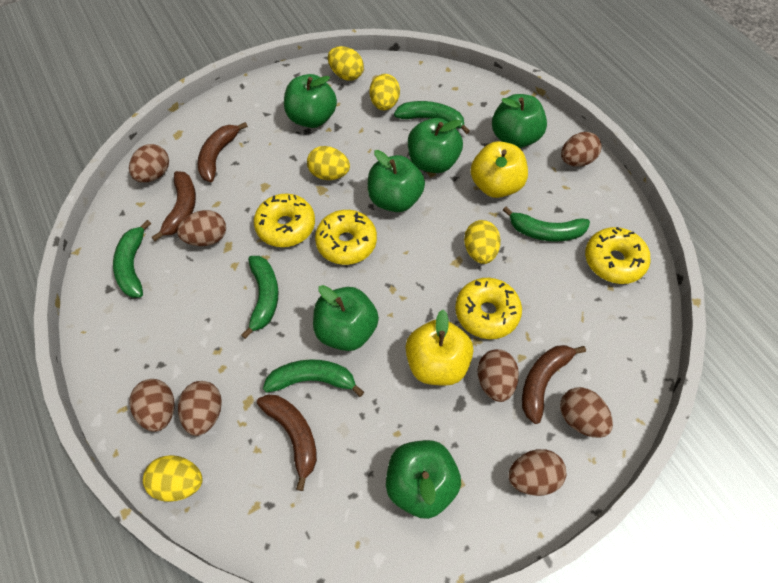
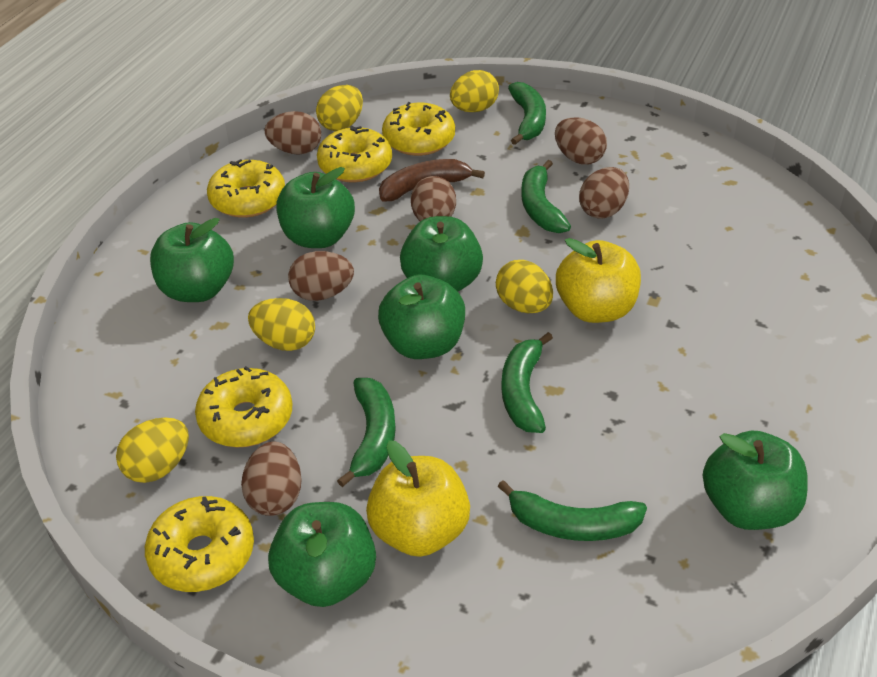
brown banana: [152,171,196,241] [197,122,248,182] [257,395,317,491] [522,345,586,424] = 4 -> [379,159,485,202] = 1
brown egg: [129,144,169,183] [129,379,175,432] [177,210,226,246] [178,381,222,436] [477,349,519,402] [508,449,566,496] [560,387,613,438] [561,132,601,167] = 8 -> [241,442,302,516] [265,111,321,155] [288,251,354,301] [411,176,456,221] [555,117,607,165] [579,167,629,219] = 6
yellow donut: [254,194,315,247] [315,210,377,265] [455,278,522,339] [585,227,651,284] = 4 -> [145,496,254,592] [195,366,292,448] [207,159,285,218] [317,126,392,182] [382,102,455,156] = 5

